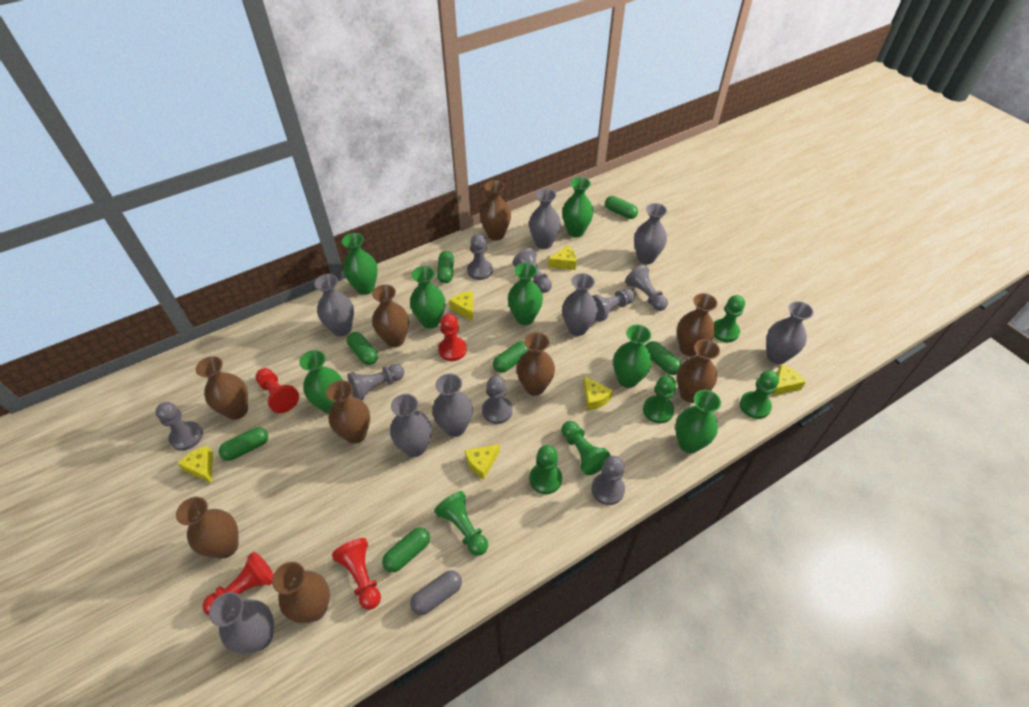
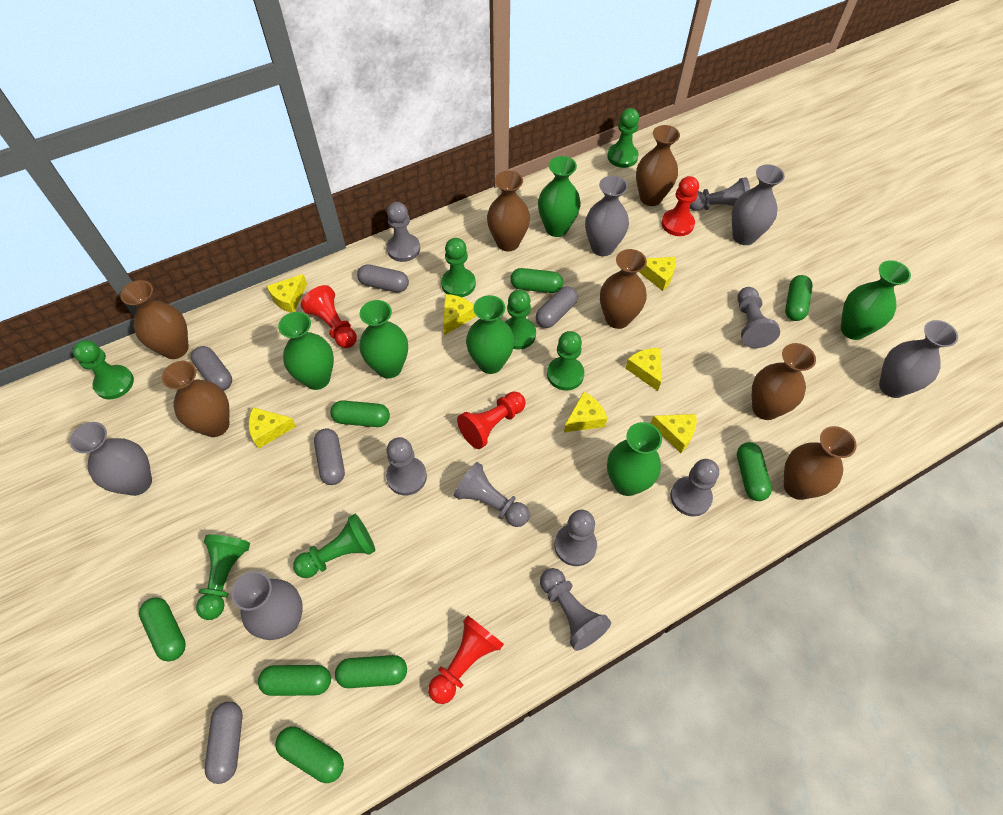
brown vase: [176,497,239,558] [196,356,248,420] [272,562,330,623] [326,380,370,444] [372,285,409,347] [480,180,511,241] [517,332,555,396] [677,293,718,356] [677,339,720,403] = 9 -> [120,280,189,359] [162,361,229,437] [487,171,530,251] [600,249,647,329] [636,125,680,206] [752,343,816,420] [784,426,857,500] = 7
green capsule: [219,427,268,461] [347,332,378,365] [382,527,430,572] [437,251,454,283] [493,341,529,373] [605,196,638,219] [645,341,682,375] = 7 -> [139,597,186,662] [258,665,331,696] [275,727,344,783] [330,400,390,427] [335,655,407,688] [510,268,563,293] [737,442,772,501] [785,275,812,321] = 8
green pawn: [434,491,488,556] [529,445,562,494] [561,421,611,475] [643,375,676,423] [714,295,745,342] [740,370,779,419] = 6 -> [73,340,134,399] [196,534,250,620] [293,514,375,578] [441,238,476,297] [505,290,536,349] [547,331,584,391] [607,108,639,168] = 7
green vase: [299,350,343,413] [342,233,378,295] [410,266,445,329] [508,263,543,325] [562,177,594,237] [613,325,652,388] [675,390,721,453] = 7 -> [278,312,334,390] [359,300,408,378] [466,295,514,374] [538,156,581,237] [607,422,662,496] [841,260,911,340] = 6
grey capsule: [410,570,462,615] = 1 -> [191,346,232,391] [205,702,242,784] [314,429,345,485] [357,264,409,292] [536,286,578,328] = 5
grey vase: [209,592,274,654] [314,274,354,337] [390,394,432,457] [432,374,473,437] [529,188,561,249] [562,273,598,336] [634,203,667,264] [766,301,814,364] = 8 -> [70,422,152,496] [231,571,303,640] [585,176,629,256] [732,164,785,245] [879,320,958,398] = 5
yellow cheese: [177,446,213,484] [449,291,473,321] [465,444,500,479] [548,245,576,270] [583,376,613,411] [772,364,806,396] = 6 -> [249,407,296,449] [267,274,307,313] [443,294,476,335] [564,392,607,432] [625,348,661,391] [639,257,676,291] [651,414,697,453] = 7

